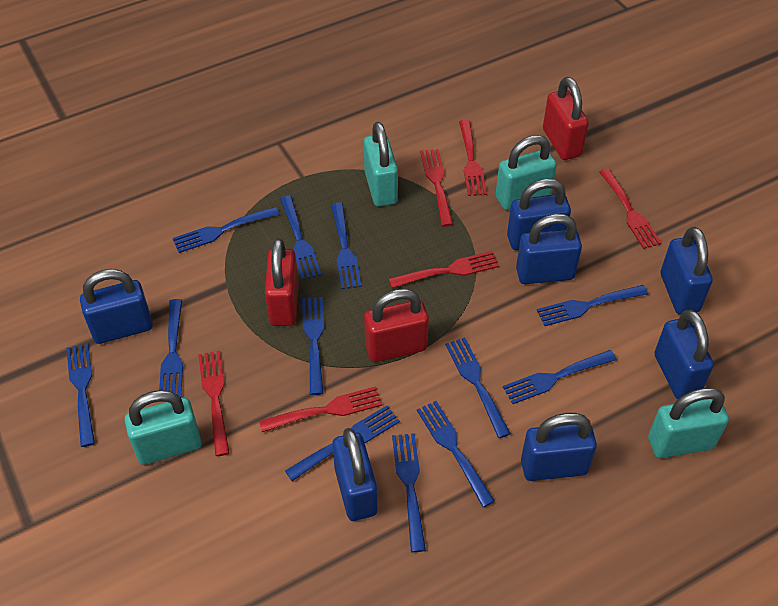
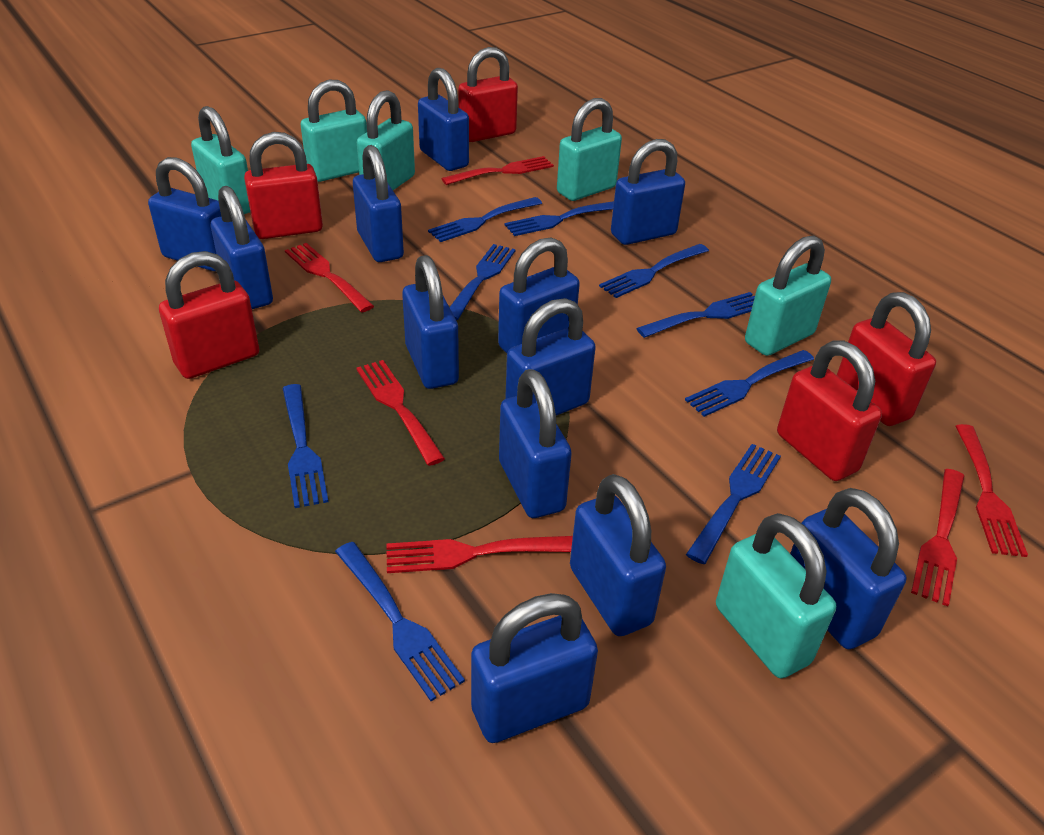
blue fork: [66,343,95,447] [159,299,183,398] [173,207,279,253] [280,196,322,280] [285,405,400,481] [302,297,324,395] [331,202,362,289] [392,433,426,552] [417,401,495,507] [445,337,511,438] [503,350,617,404] [537,285,648,326] = 12 -> [282,384,329,508] [335,542,465,701] [428,197,542,242] [450,244,516,320] [505,201,614,236] [599,244,709,298] [636,292,755,338] [685,350,814,417] [686,444,781,564] = 9
blue padlock: [80,269,153,344] [332,428,377,521] [507,179,571,250] [516,214,582,284] [521,413,597,481] [654,310,714,399] [661,227,713,315] = 7 -> [148,157,221,271] [211,186,273,309] [353,145,404,262] [402,255,459,389] [418,68,469,171] [471,593,598,743] [498,237,580,353] [499,369,572,518] [505,298,596,416] [570,474,666,636] [611,139,685,245] [790,488,907,649] = 12
red padlock: [265,238,299,326] [364,289,429,362] [543,77,589,160] = 3 -> [159,251,259,379] [244,132,323,239] [458,47,518,142] [777,341,882,481] [837,292,936,426] = 5
turquoise padlock: [125,390,202,465] [364,122,398,207] [496,135,557,210] [648,388,729,458] = 4 -> [191,106,250,214] [300,80,367,182] [357,90,415,190] [557,98,622,201] [716,513,836,678] [745,235,831,356] = 6

